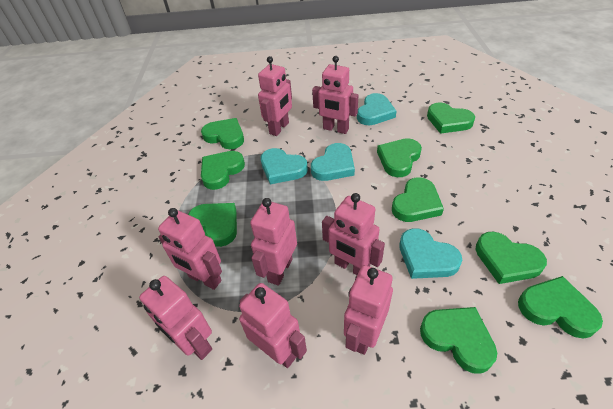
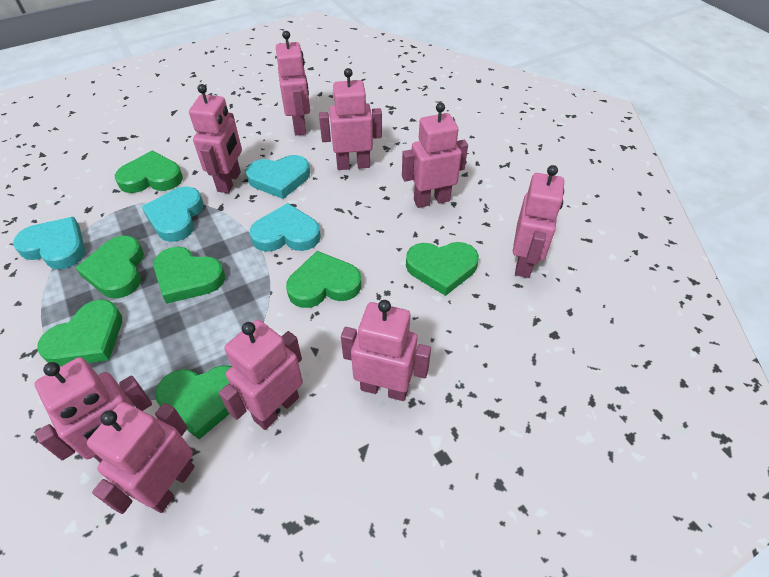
green heart: [188,203,237,247] [201,118,244,149] [201,151,245,190] [377,138,422,177] [392,177,444,222] [420,307,497,374] [427,102,475,134] [475,232,547,284] [518,276,603,339] = 9 -> [37,299,122,367] [76,236,144,298] [115,151,183,193] [153,247,225,304] [155,365,232,439] [286,251,361,308] [406,242,479,296] = 7
pink robot: [139,276,212,360] [158,208,222,290] [239,283,307,368] [250,198,297,286] [258,56,292,136] [312,56,358,134] [322,193,385,275] [344,265,393,355] = 8 -> [34,357,152,462] [87,402,195,514] [189,84,242,193] [219,320,303,430] [276,31,310,135] [319,68,382,170] [341,300,431,401] [402,103,468,208] [513,165,564,278] = 9

